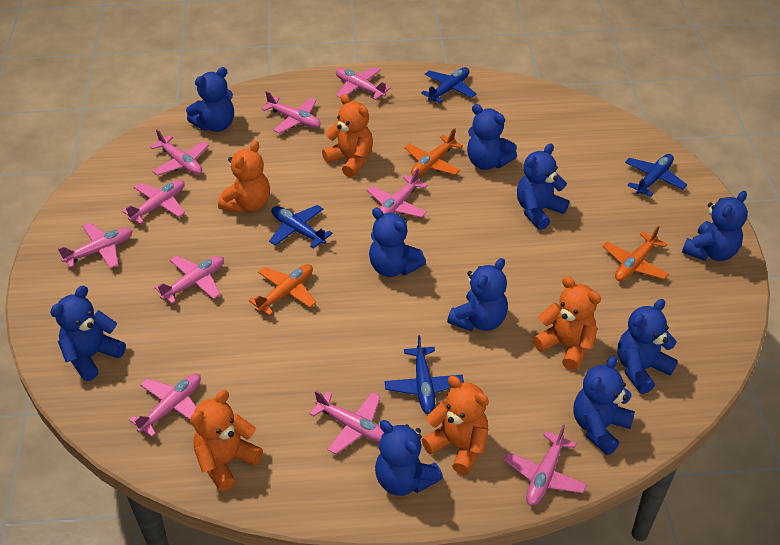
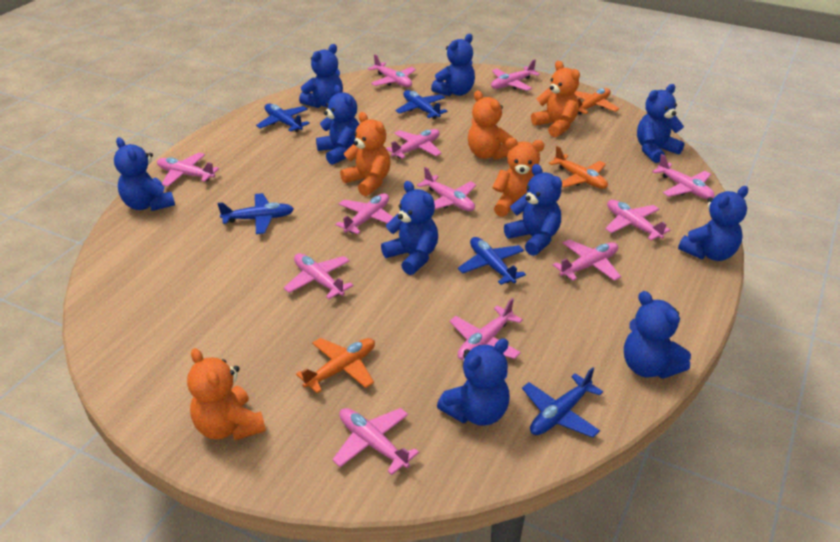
blue plane: [269,205,333,249] [384,335,464,414] [421,67,476,103] [625,154,687,197] = 4 -> [218,193,294,234] [256,103,310,132] [395,90,447,119] [458,237,526,285] [522,367,603,438] = 5
pink plane: [58,223,133,269] [122,180,185,224] [129,373,201,437] [150,129,209,176] [154,256,224,304] [261,91,320,134] [310,390,384,454] [336,67,391,100] [367,168,428,217] [504,424,587,506] = 10 -> [157,152,219,187] [284,253,353,299] [332,408,419,475] [335,193,394,234] [368,54,416,87] [386,129,442,159] [417,167,476,211] [449,298,523,360] [491,59,540,91] [553,239,621,281] [605,200,670,241] [652,154,715,199] = 12

